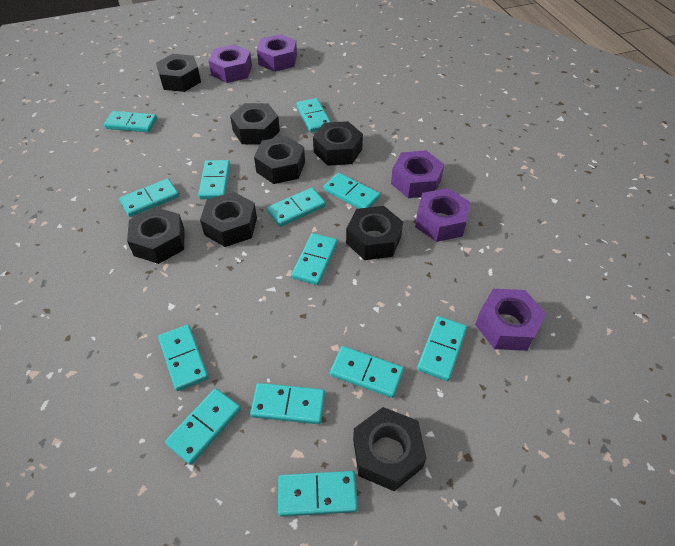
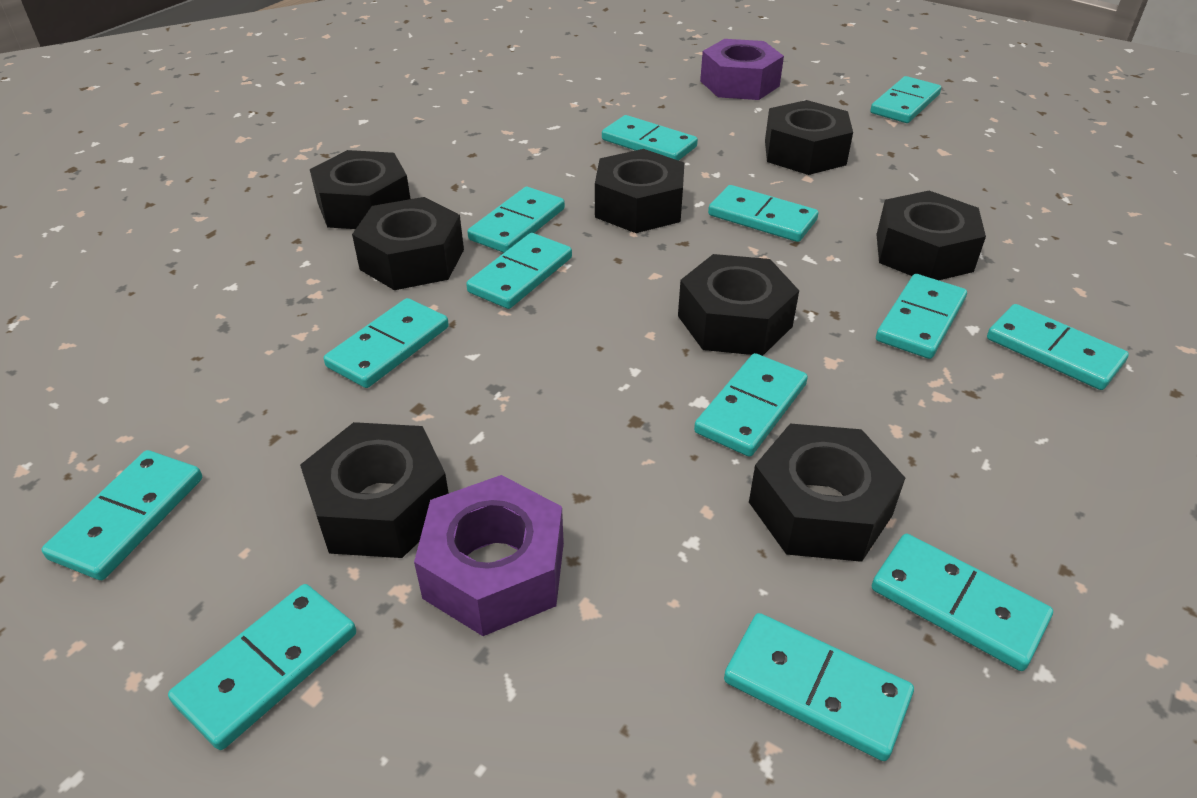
purple nut: [208,44,252,83] [257,34,297,72] [391,150,444,198] [415,188,470,242] [475,289,546,351] = 5 -> [414,475,564,636] [700,39,784,100] = 2

